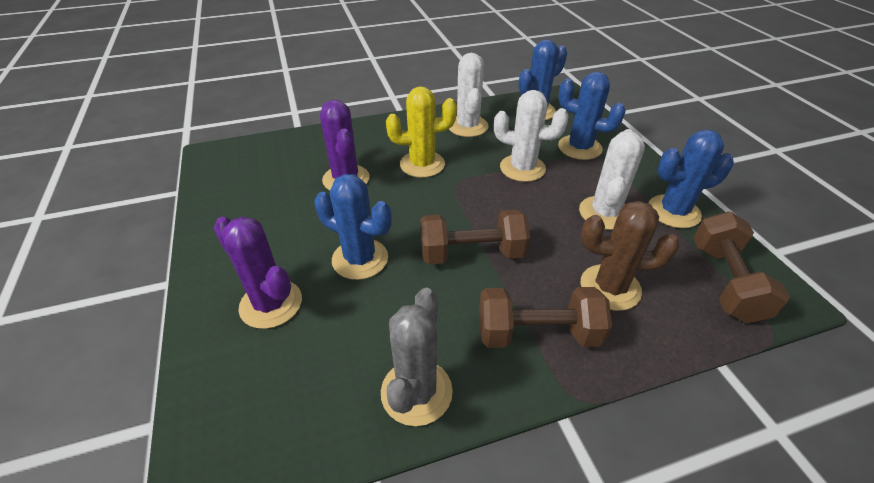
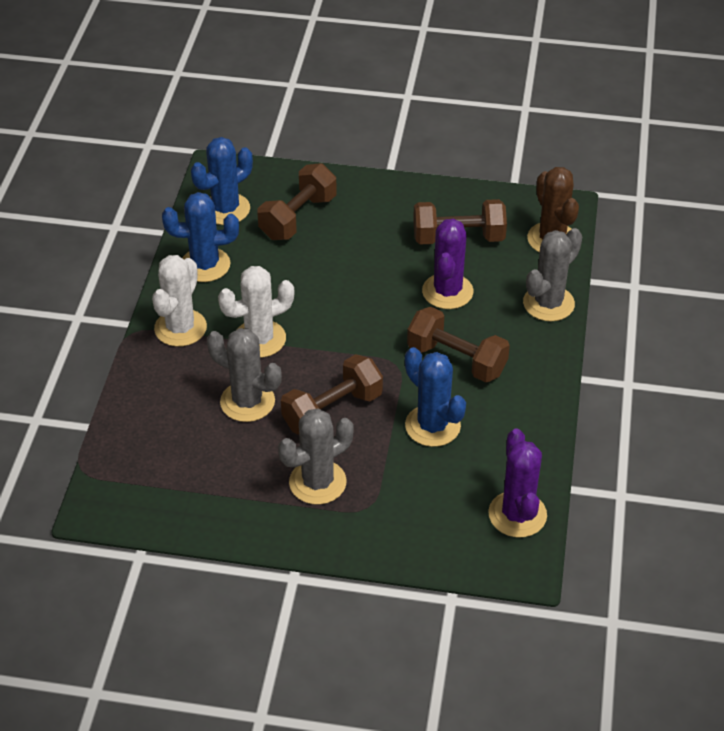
blue cactus: [314,174,392,280] [519,39,567,120] [558,72,626,160] [648,129,734,228] = 4 -> [162,192,239,282] [191,137,253,225] [405,347,466,447] = 3
brown dumbbell: [421,209,530,264] [479,287,612,348] [693,212,790,323] = 3 -> [257,163,337,240] [281,354,383,435] [407,307,510,382] [413,199,507,244] = 4
grey cactus: [381,288,453,426] = 1 -> [207,328,282,422] [278,408,353,505] [523,228,582,321] = 3
white cactus: [449,53,489,137] [494,90,569,182] [579,129,645,230] = 3 -> [152,255,207,347] [218,266,294,358] = 2
yellow cactus: [386,86,457,178] = 1 -> none = 0

